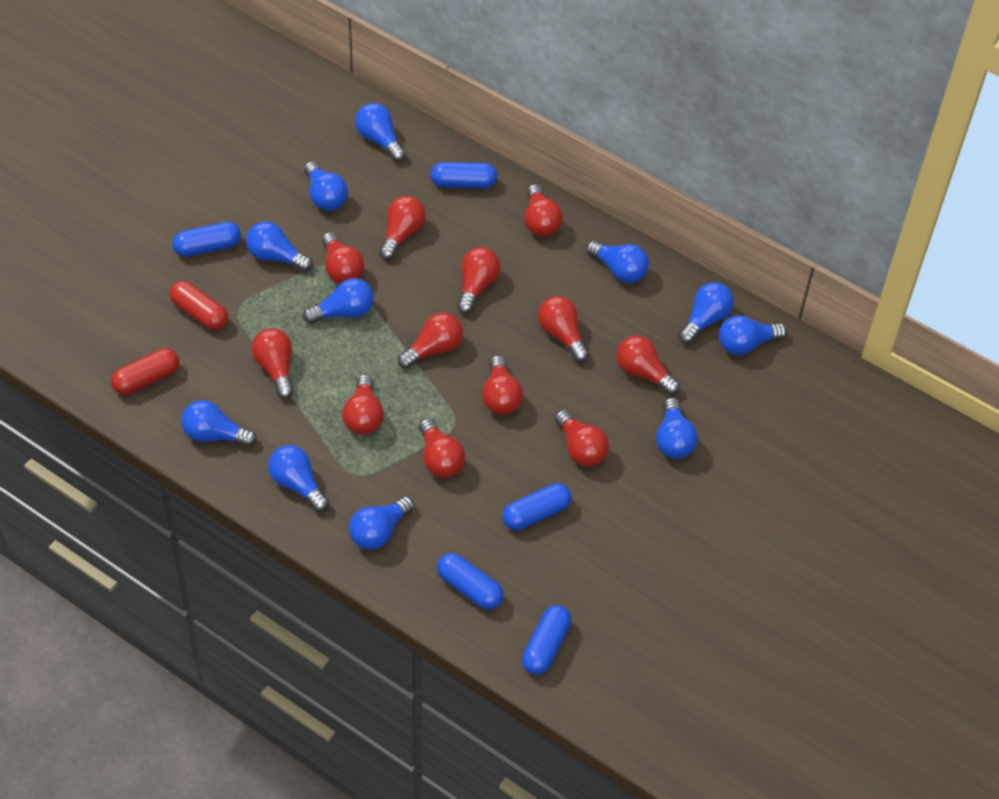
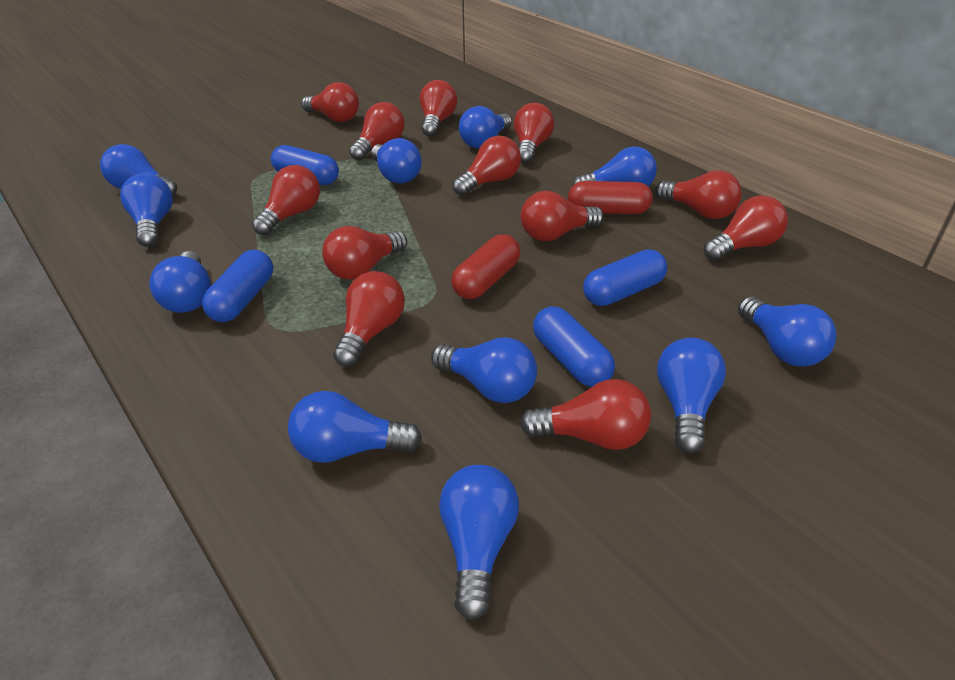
blue capsule: [172,222,241,257] [430,162,497,188] [437,553,504,610] [502,483,572,530] [522,605,571,675] = 5 -> [202,250,273,322] [271,145,339,185] [533,306,615,387] [583,249,667,306] = 4

